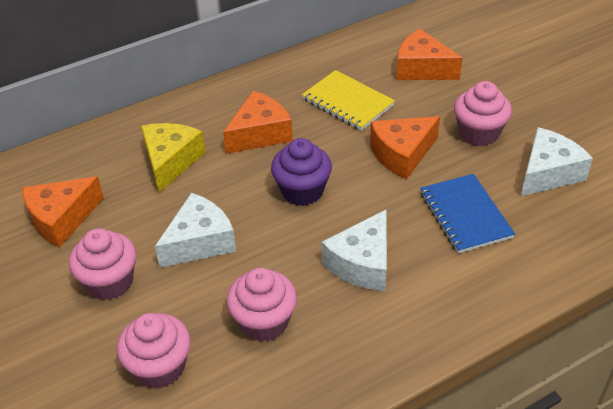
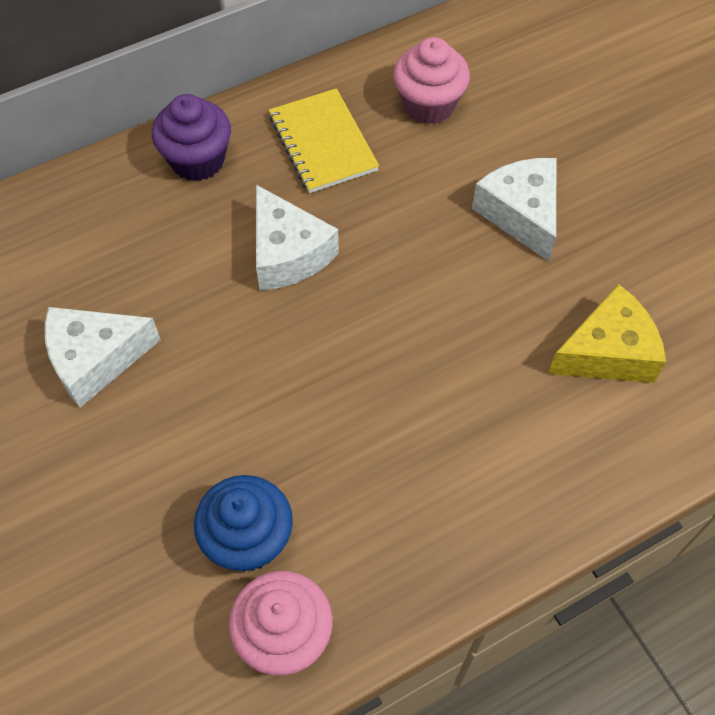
blue cupcake: none = 0 -> [194,475,293,571] = 1
blue notebook: [420,174,515,253] = 1 -> none = 0
orange cheese: [22,176,104,248] [223,91,293,154] [370,116,440,180] [396,29,462,80] = 4 -> none = 0
pink cupcake: [69,228,137,300] [117,313,191,389] [227,268,297,342] [454,81,512,146] = 4 -> [229,571,333,675] [393,37,470,124] = 2

